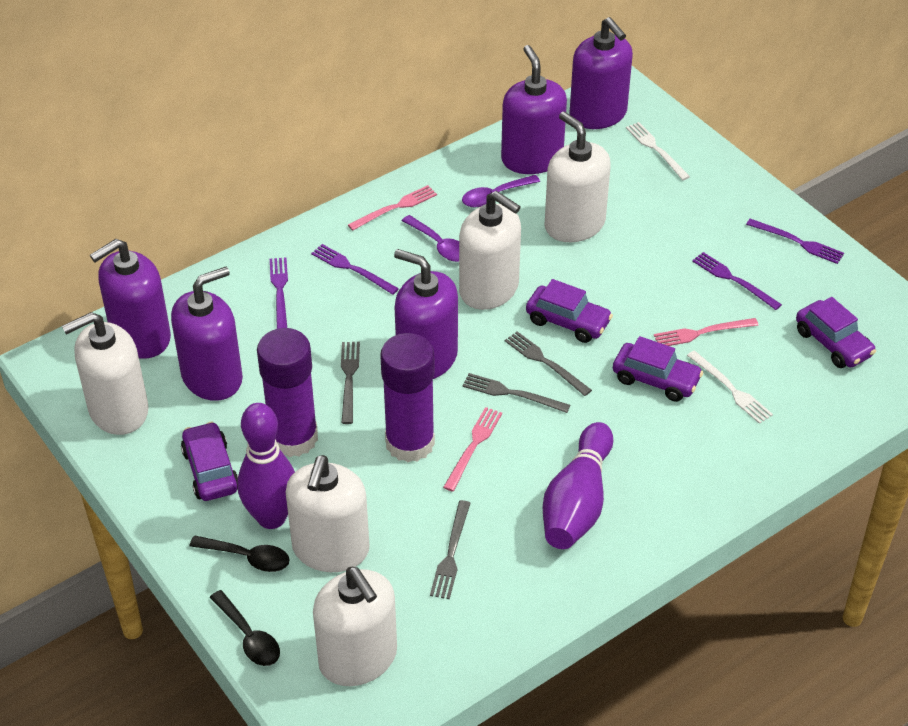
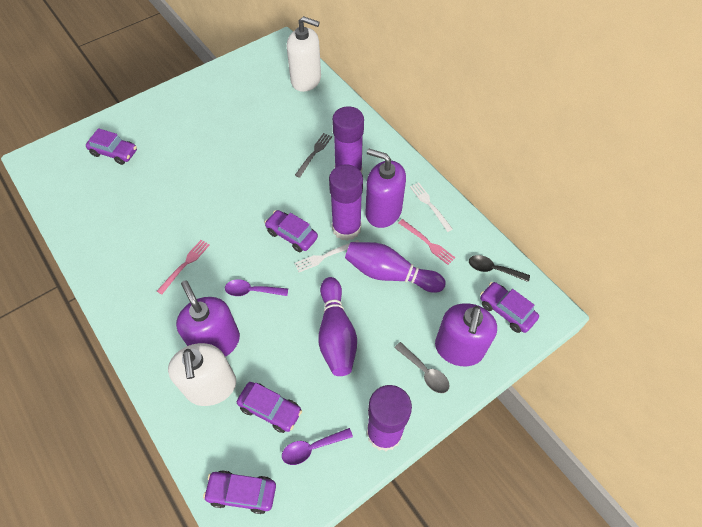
black spoon: [189,536,290,572] [209,590,280,666] = 2 -> [469,255,530,282] = 1
grey fork: [341,342,360,424] [430,500,471,599] [462,373,570,413] [505,331,592,396] = 4 -> [295,133,332,178] = 1
grey spoon: none = 0 -> [394,342,450,393] = 1
pink fork: [348,185,437,231] [443,407,502,492] [654,318,759,346] = 3 -> [157,240,210,295] [398,219,455,265] = 2
purple car: [181,422,238,501] [526,279,613,343] [613,336,703,402] [796,297,876,368] = 4 -> [86,128,137,165] [203,470,276,514] [237,382,302,433] [264,210,318,252] [480,282,539,333] = 5
purple fork: [270,258,288,329] [311,244,399,295] [692,252,782,310] [746,219,844,264] = 4 -> none = 0
purple glue stick: [257,328,318,457] [380,333,435,462] = 2 -> [329,165,363,241] [332,106,364,173] [367,385,412,451] = 3
purple soap dispenser: [90,239,171,359] [171,267,243,401] [394,249,458,379] [501,45,567,174] [569,17,633,129] = 5 -> [176,280,240,357] [366,149,406,228] [435,303,497,366] = 3
white soap dispenser: [62,312,149,435] [285,455,370,572] [313,567,397,686] [459,191,521,310] [545,111,611,242] = 5 -> [168,343,236,406] [287,16,321,92] = 2

